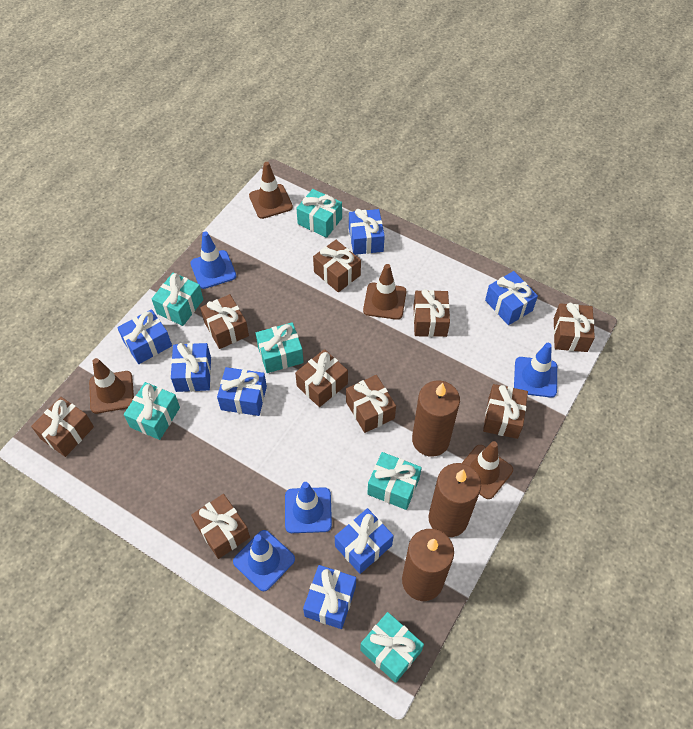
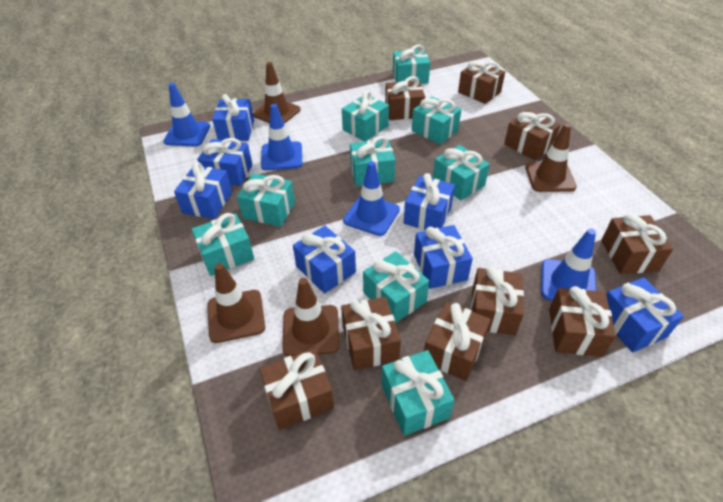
brown candle: [402,529,454,601] [412,381,460,457] [428,463,481,537] = 3 -> none = 0
turquoise gift: [124,382,180,440] [152,273,203,326] [256,322,304,373] [296,189,342,238] [360,612,424,683] [367,452,422,510] = 6 -> [192,213,254,276] [237,173,295,227] [342,91,389,142] [350,136,395,186] [363,251,429,323] [382,350,455,436] [393,45,430,84] [412,96,461,144] [433,145,490,200] = 9

